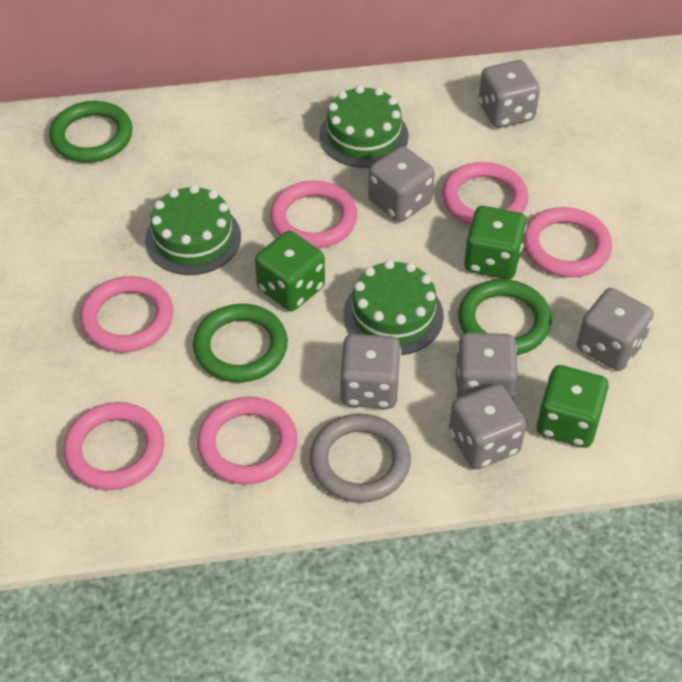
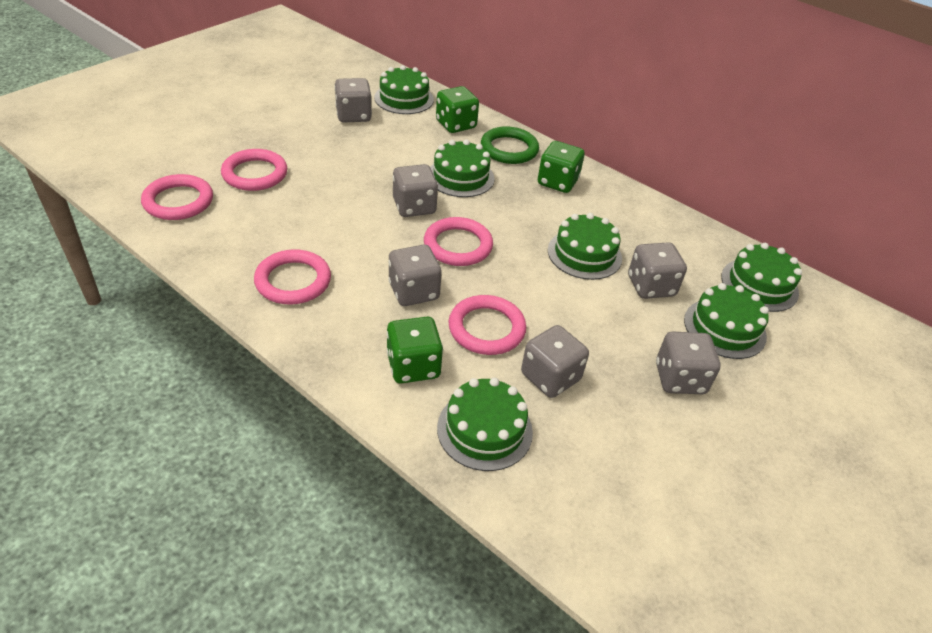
green cake: [145,185,241,275] [319,85,409,168] [343,260,444,355] = 3 -> [374,65,434,114] [430,140,495,197] [437,377,533,471] [548,213,622,280] [684,283,769,359] [721,243,802,312] = 6
green ring: [49,101,132,163] [193,304,288,382] [458,279,552,355] = 3 -> [481,126,539,164] = 1
grey ring: [310,414,411,503] = 1 -> none = 0
pink ring: [63,402,164,490] [80,276,173,352] [197,397,298,484] [270,181,357,248] [442,162,528,226] [523,207,612,277] = 6 -> [141,174,213,220] [221,149,287,191] [254,249,331,305] [424,217,493,266] [448,295,526,355] = 5

